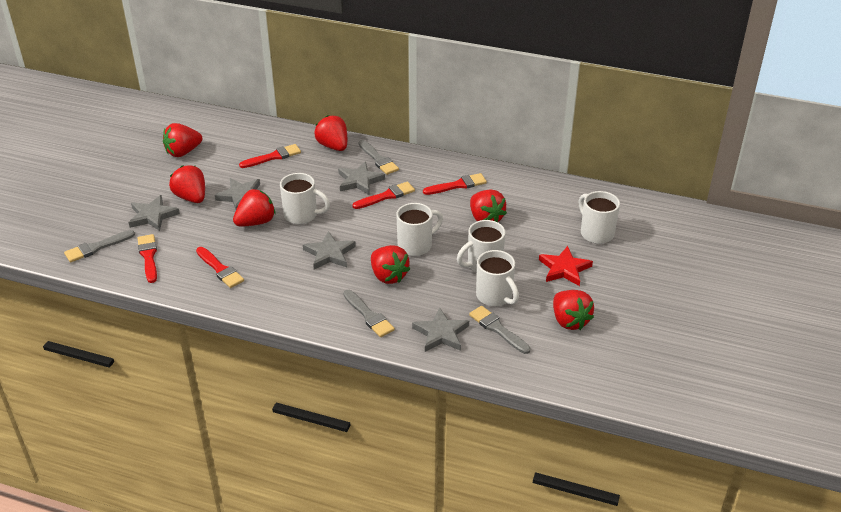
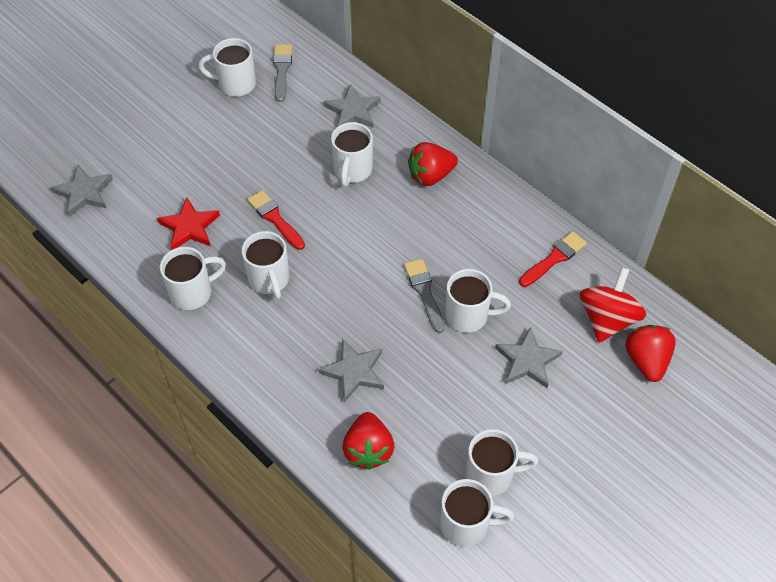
grey brush: [64,230,135,262] [343,290,395,337] [359,140,399,175] [469,306,531,354] = 4 -> [273,45,292,102] [404,259,445,333] = 2
grey star: [129,195,180,231] [215,178,260,210] [303,231,356,269] [338,161,385,195] [412,307,469,352] = 5 -> [51,165,113,217] [319,339,384,402] [324,84,381,128] [495,327,563,388] = 4
red brush: [138,234,157,283] [196,247,244,288] [239,144,301,168] [352,182,415,209] [423,173,487,195] = 5 -> [247,190,305,250] [519,231,587,287] = 2
red spinning top: none = 0 -> [580,267,646,343] = 1
red strawberry: [163,123,202,157] [169,165,205,203] [233,189,275,226] [314,115,347,151] [371,245,410,284] [470,189,507,222] [553,290,594,330] = 7 -> [342,412,394,470] [408,142,458,186] [625,325,676,382] = 3
white mug: [280,173,330,224] [396,203,443,256] [457,220,505,272] [476,250,519,306] [579,191,620,244] = 5 -> [160,247,226,310] [198,38,256,96] [242,231,289,300] [331,122,373,187] [440,479,514,547] [445,269,511,333] [466,429,538,496] = 7

